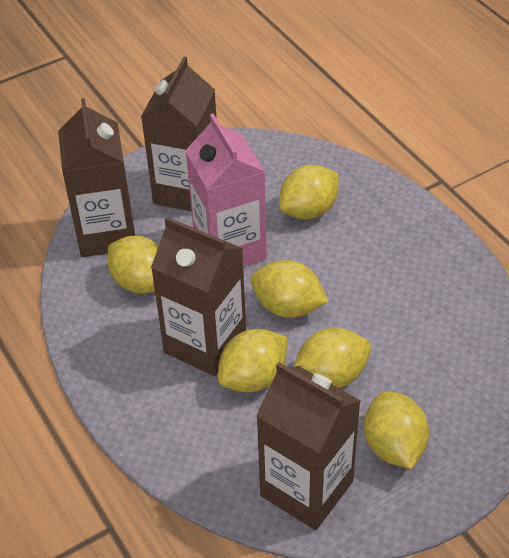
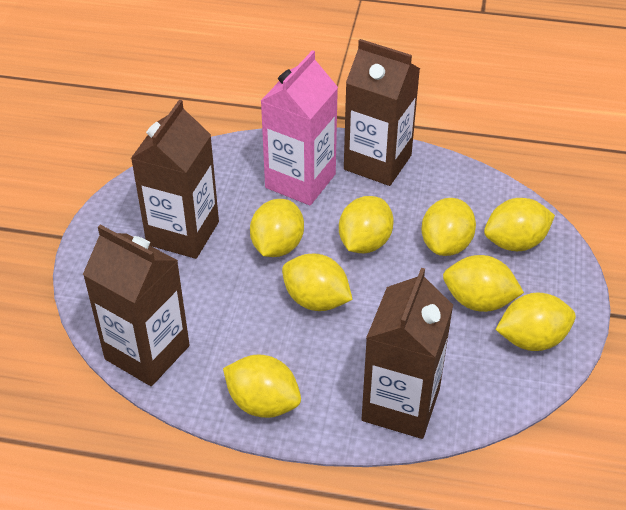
yellow lemon: [107,236,159,293] [218,329,287,393] [251,260,328,318] [279,165,339,219] [293,328,371,388] [364,391,429,469] = 6 -> [223,355,301,418] [250,199,304,257] [282,254,353,311] [339,196,394,253] [421,198,476,256] [443,255,524,312] [484,198,555,251] [496,293,576,351] = 8

